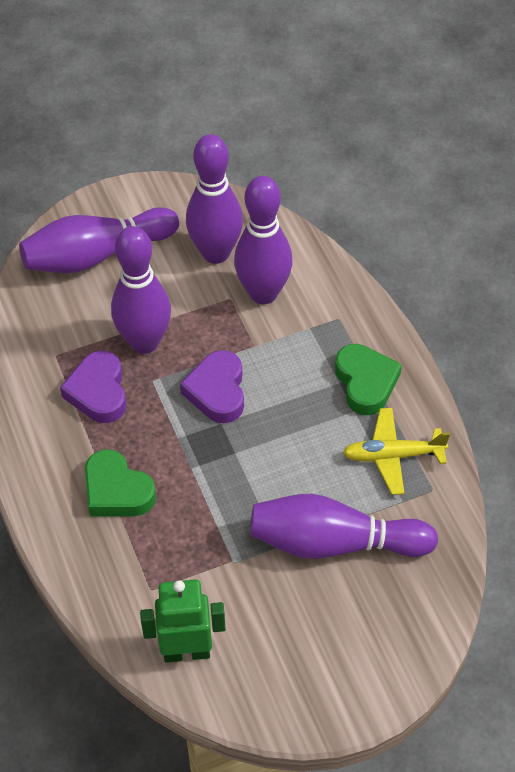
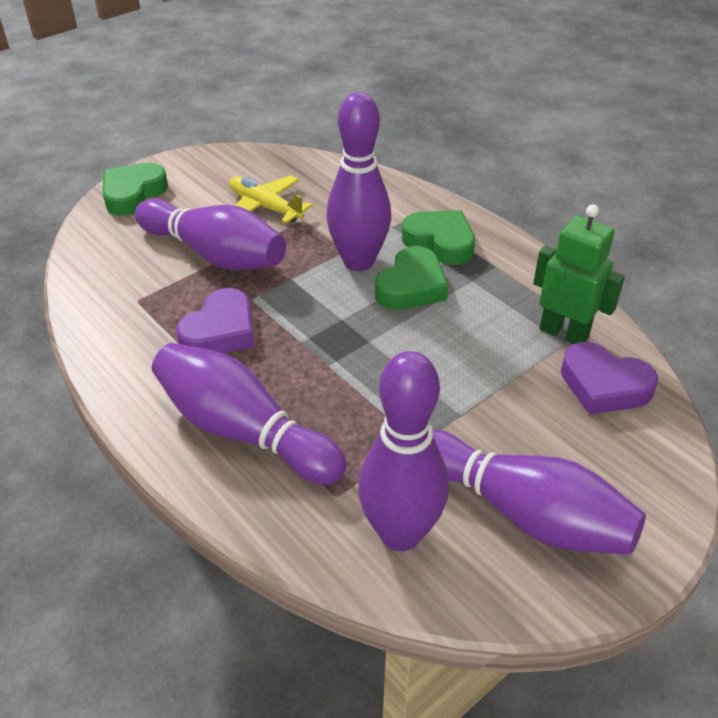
green heart: [85,449,156,516] [335,344,402,415] = 2 -> [102,163,168,216] [375,246,448,310] [402,210,475,265] = 3

